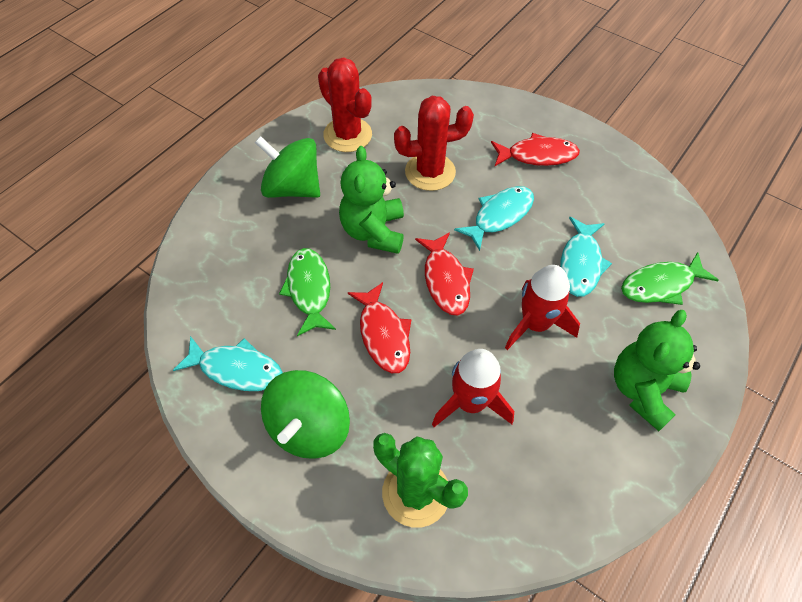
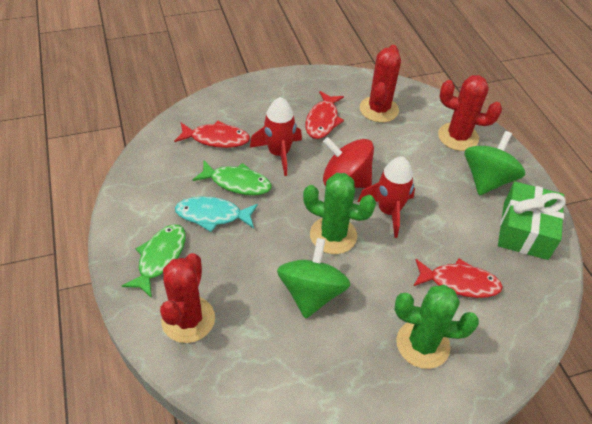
green cactus: [373,433,468,528] = 1 -> [303,173,376,254] [395,285,479,369] = 2
green gift: none = 0 -> [498,181,566,260] = 1
green teddy bear: [339,146,404,254] [614,310,700,431] = 2 -> none = 0
red cactus: [318,57,372,152] [394,96,474,191] = 2 -> [160,253,215,343] [360,45,401,123] [438,75,502,151] = 3
red spinning top: none = 0 -> [323,137,374,188] = 1
turquoise fish: [173,336,283,391] [454,186,534,251] [560,217,612,297] = 3 -> [175,197,258,232] = 1

